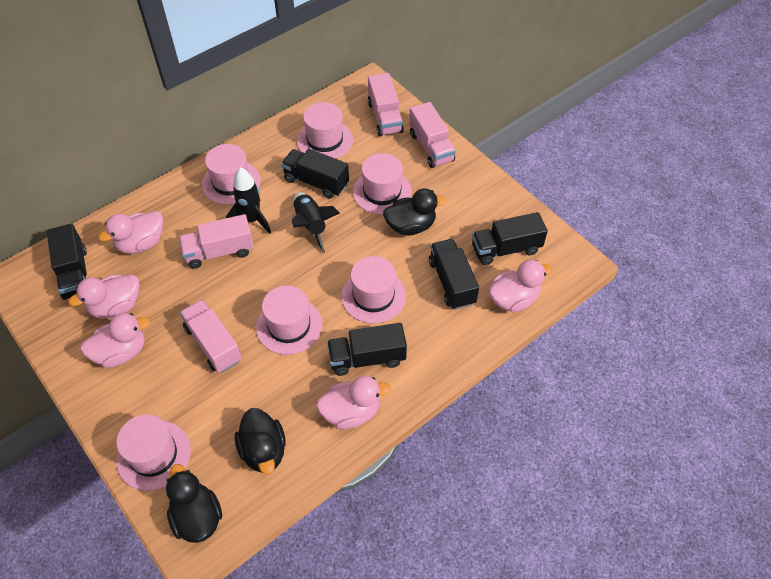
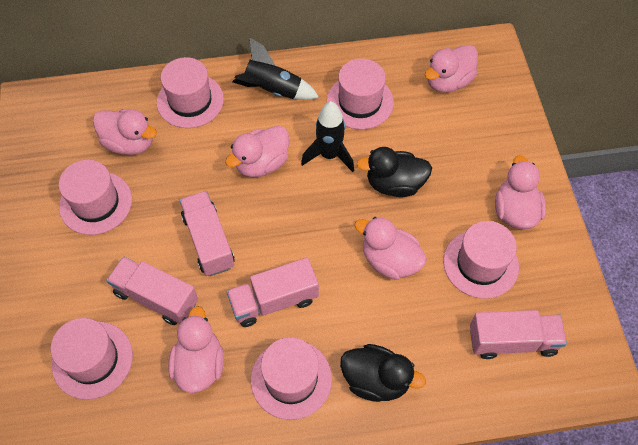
black duck: [166,464,222,543] [235,408,286,474] [383,188,447,236] = 3 -> [340,344,426,402] [357,147,432,197] = 2
black truck: [47,224,87,300] [281,149,349,199] [327,323,407,376] [429,239,479,310] [472,212,548,265] = 5 -> none = 0
pink duck: [68,274,140,319] [80,313,150,368] [98,211,163,253] [316,376,391,429] [488,260,552,312] = 5 -> [93,109,157,155] [168,306,224,393] [225,126,289,177] [354,217,427,280] [425,45,478,93] [495,155,546,229] = 6

